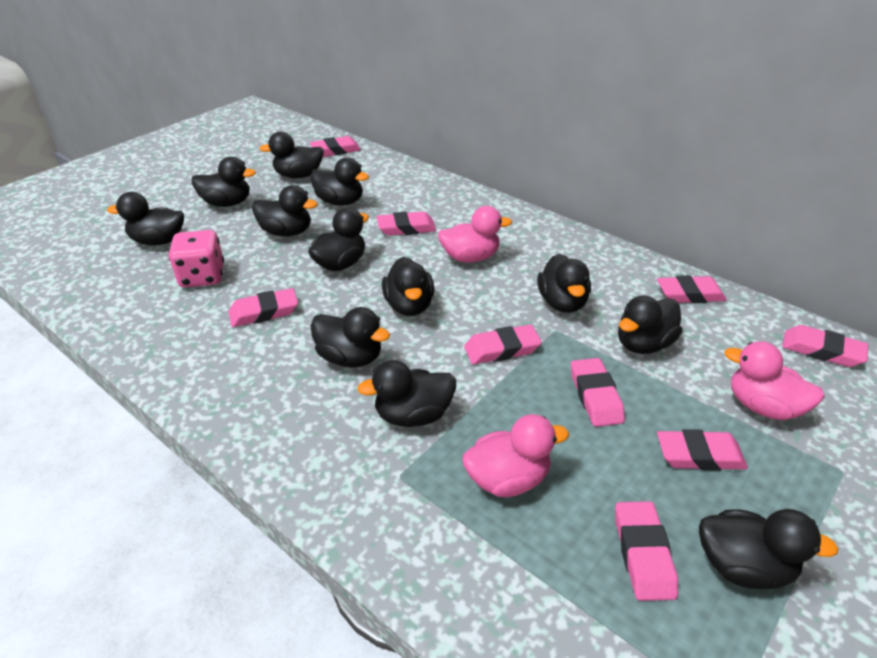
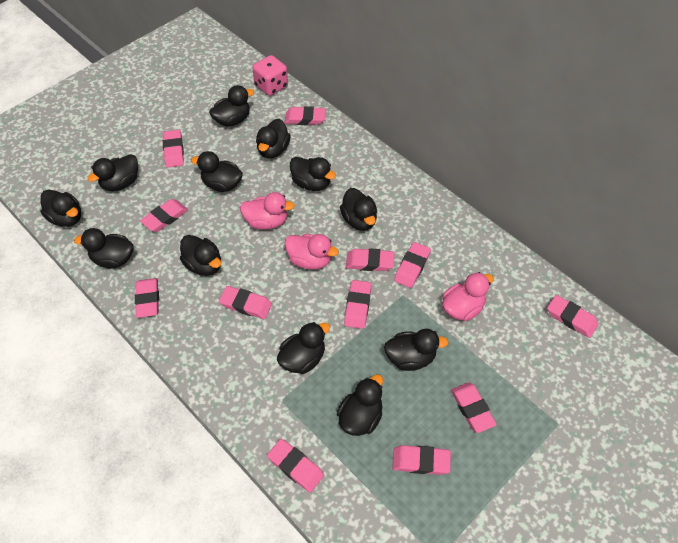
pink eraser: [229,288,298,327] [310,136,361,157] [377,211,436,236] [464,325,542,364] [571,358,625,427] [615,501,678,601] [657,275,726,303] [657,429,748,471] [782,325,868,367] = 9 -> [135,278,159,318] [140,199,188,232] [163,130,184,168] [219,286,272,319] [267,439,324,493] [285,106,326,125] [344,280,372,329] [346,248,394,271] [392,445,451,475] [394,242,431,288] [451,382,497,433] [547,295,599,338] = 12

